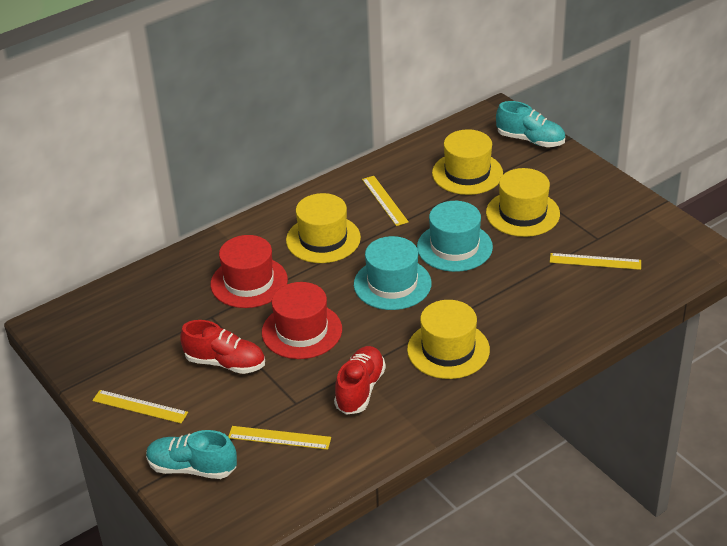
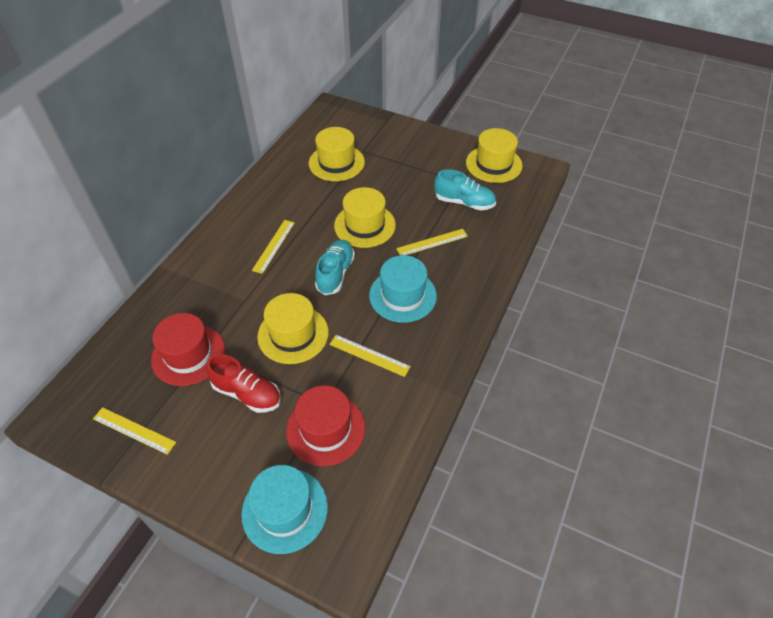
red shoe: [180,320,265,374] [334,346,386,415] = 2 -> [206,354,281,413] = 1

